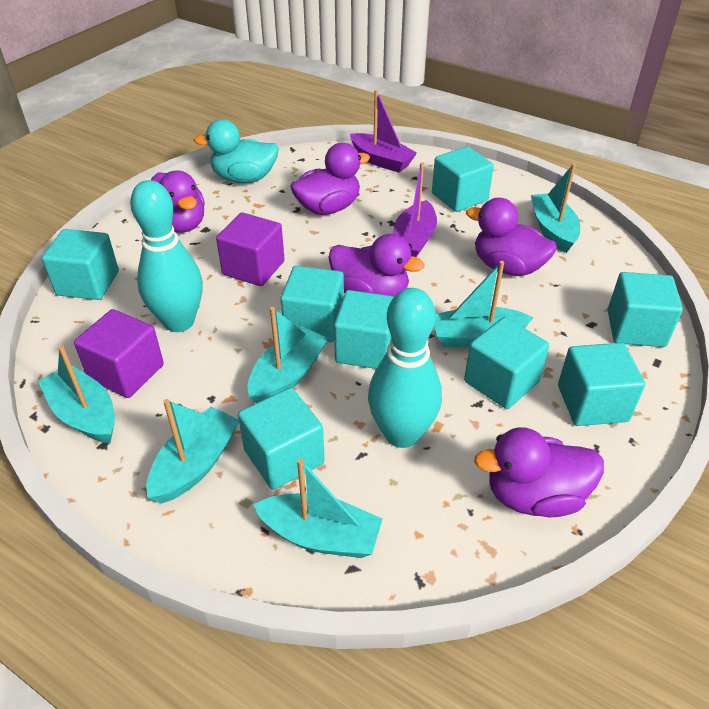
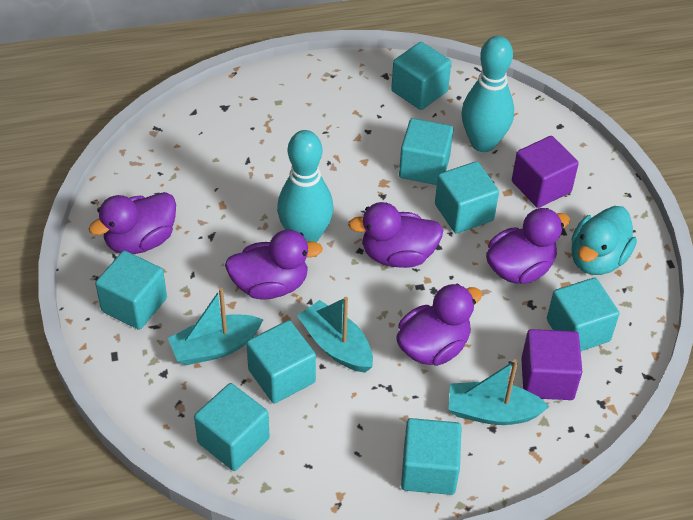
purple boat: [350,90,417,173] [393,162,437,257] = 2 -> none = 0
turquoise boat: [38,345,115,443] [146,399,239,504] [247,307,328,403] [253,458,382,558] [434,261,533,348] [531,164,580,253] = 6 -> [168,288,264,365] [297,297,373,373] [449,359,549,425] = 3

